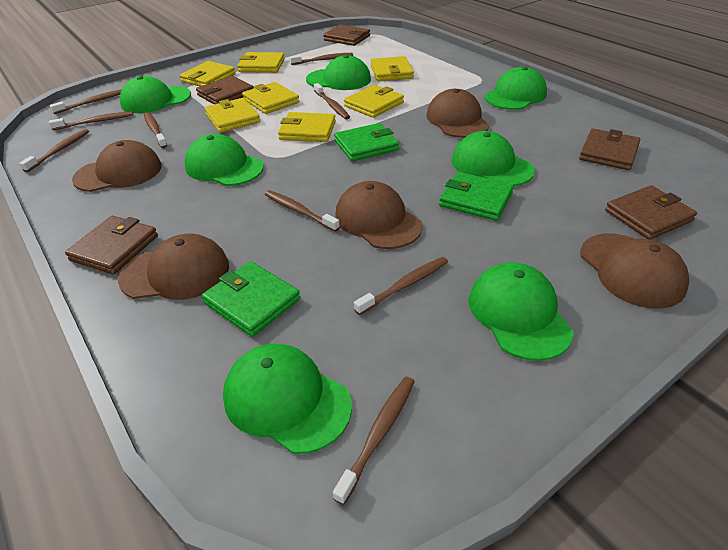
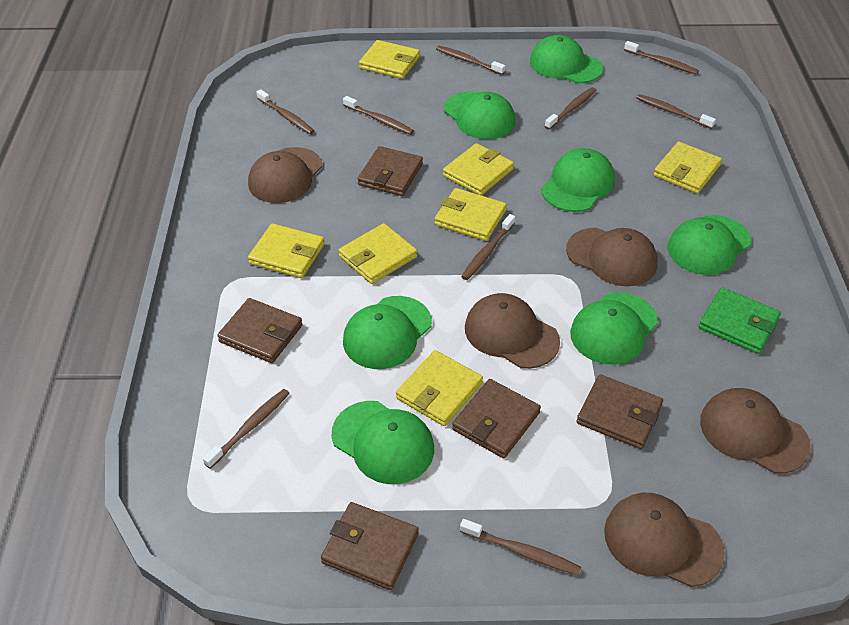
green wallet: [202,261,300,337] [334,123,399,161] [439,172,514,221] = 3 -> [699,287,781,354] = 1

